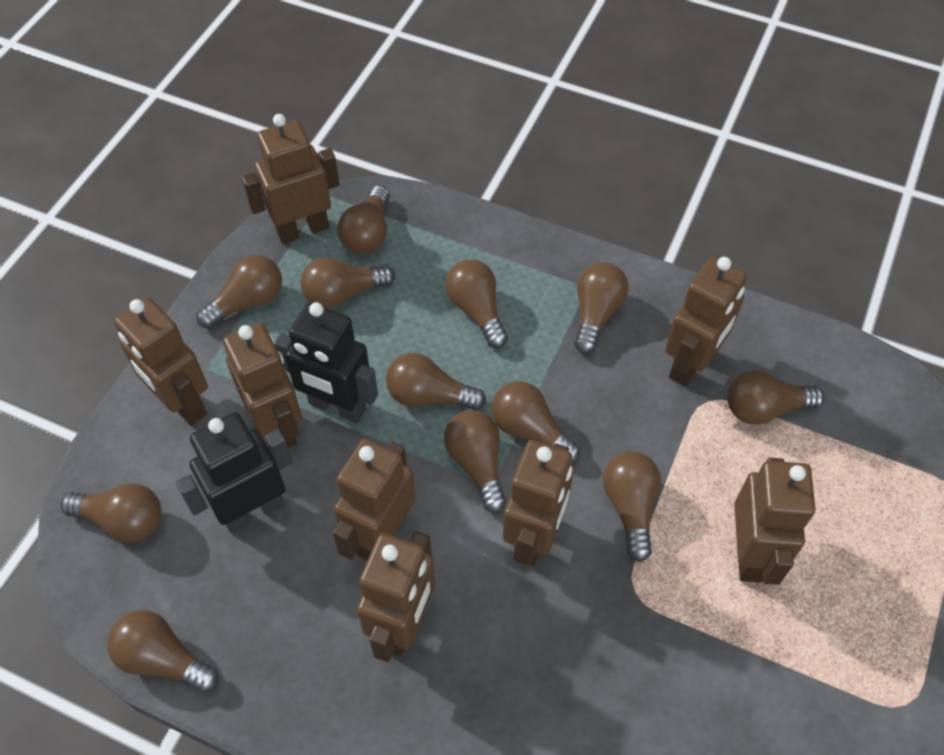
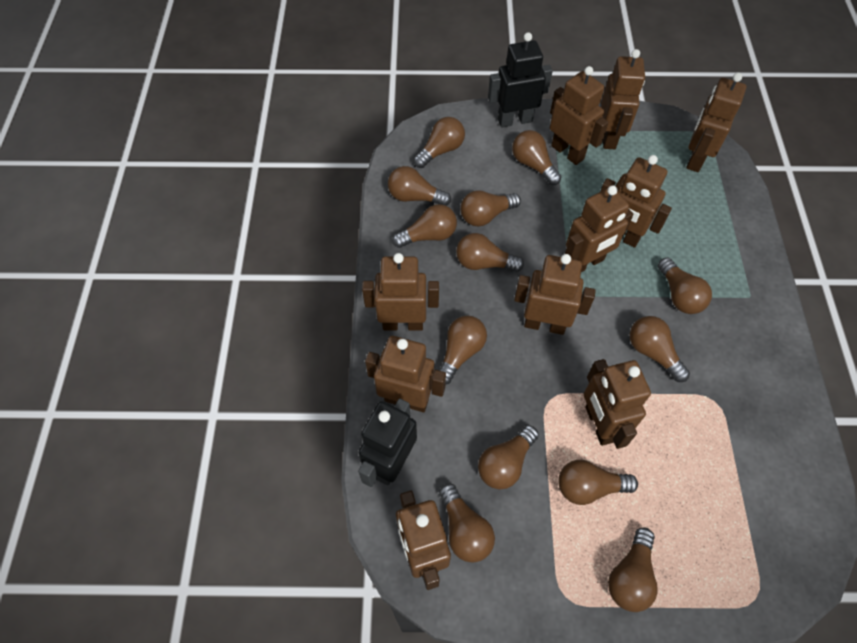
brown light bulb: [61,483,162,542] [107,610,219,693] [196,255,282,329] [301,257,395,309] [338,186,390,254] [386,353,486,410] [444,410,506,513] [445,259,508,348] [491,381,580,464] [574,262,628,354] [603,451,661,562] [727,370,824,425] = 12 -> [388,166,451,206] [392,204,457,248] [414,117,465,168] [439,316,487,385] [439,483,495,563] [456,233,524,272] [460,190,521,227] [478,425,539,489] [512,130,561,185] [558,460,638,505] [608,527,658,612] [630,316,690,382] [658,258,712,314] = 13
brown robot: [114,297,208,426] [223,323,302,448] [242,114,340,244] [333,438,416,561] [357,531,435,662] [503,440,574,566] [665,256,747,387] [734,458,815,585] = 8 -> [362,253,439,331] [365,336,446,412] [396,491,451,590] [514,254,596,335] [550,66,608,165] [565,185,633,272] [584,359,651,449] [600,155,672,248] [601,49,645,149] [686,73,747,172] = 10

